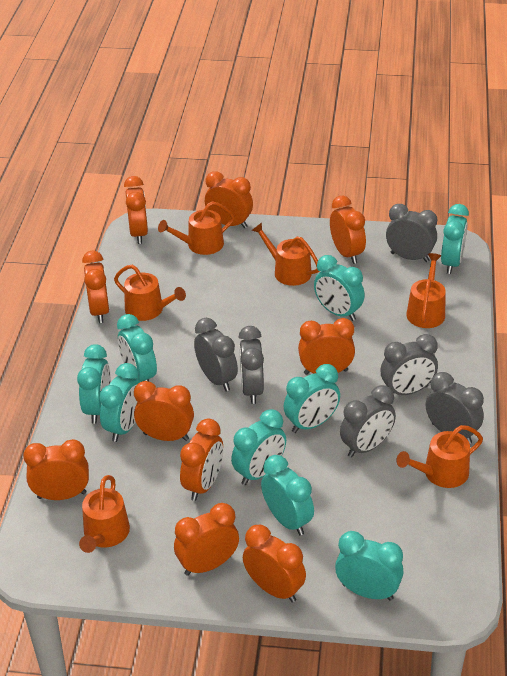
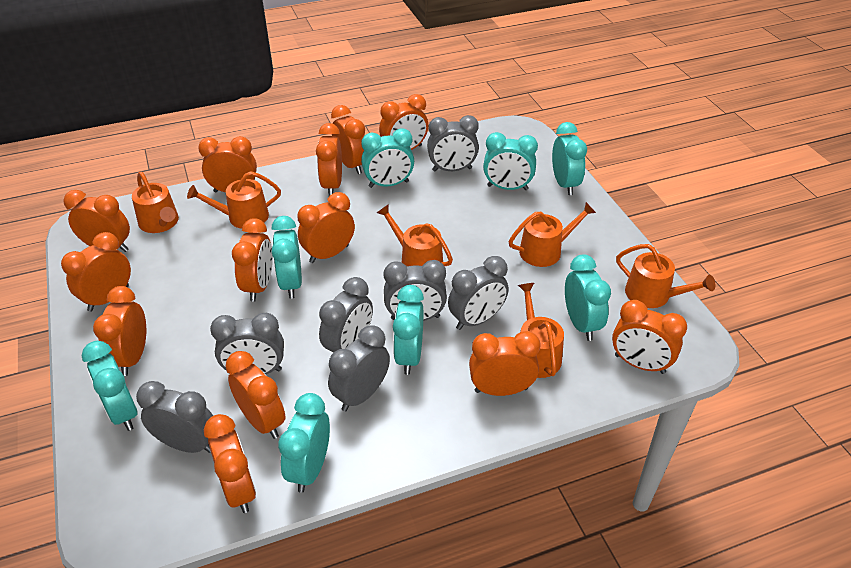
grey clock: [194,318,238,391] [239,326,264,404] [340,385,396,457] [381,334,438,395] [386,204,437,262] [426,372,484,444] = 6 -> [136,381,213,453] [210,313,284,375] [319,277,373,353] [328,325,390,411] [384,260,447,321] [427,115,479,171] [448,256,509,330] = 7
orange clock: [23,439,89,500] [82,251,110,323] [124,176,148,244] [134,381,194,441] [174,503,239,576] [180,419,223,501] [205,171,253,228] [243,524,306,603] [298,318,355,375] [330,196,366,264] = 10 -> [61,232,131,312] [63,190,130,252] [93,286,146,376] [198,136,257,192] [204,414,256,513] [225,351,285,439] [232,218,273,302] [298,192,355,263] [316,123,342,196] [331,105,365,174] [379,94,428,150] [469,331,540,396] [612,300,687,374] = 13
turquoise clock: [77,344,111,424] [99,363,140,442] [117,314,157,382] [231,409,286,485] [261,455,314,536] [284,364,340,433] [314,255,365,321] [335,531,404,601] [441,204,469,274] = 9 -> [82,341,138,431] [272,216,302,299] [278,393,330,493] [361,128,414,188] [393,285,424,375] [483,132,538,190] [552,122,587,195] [565,255,611,341] = 8

